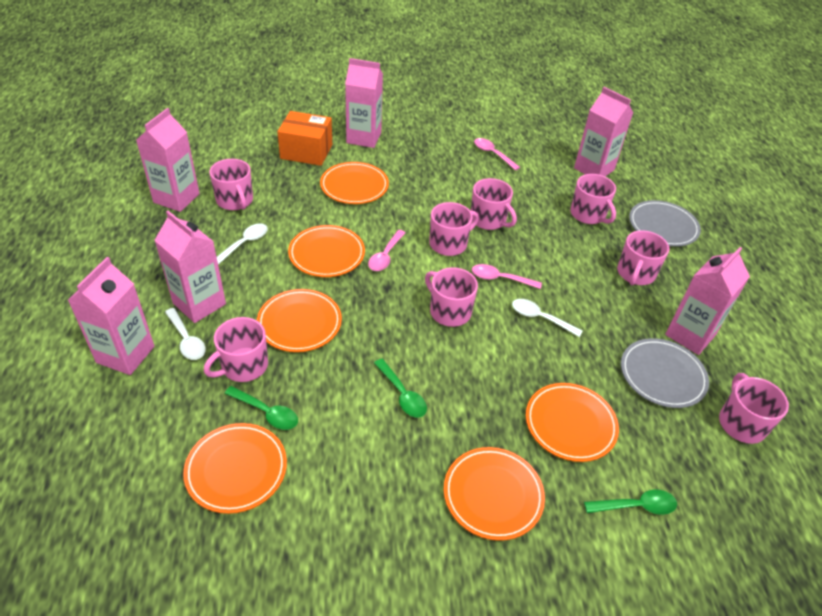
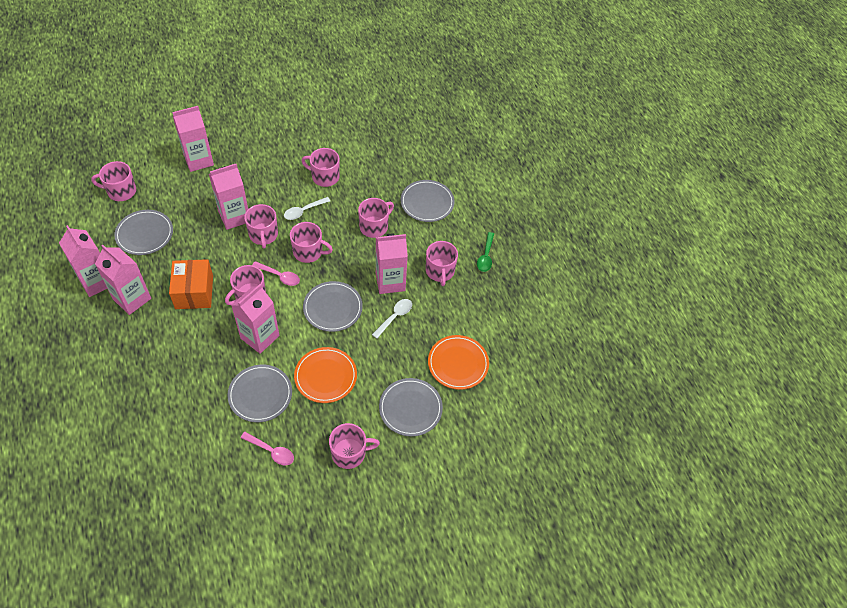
green spoon: [224,386,298,430] [374,359,427,418] [584,489,677,515] = 3 -> [477,232,494,272] = 1
grey plate: [621,338,709,408] [629,200,701,247] = 2 -> [114,210,173,255] [227,365,292,422] [303,281,363,332] [379,378,443,437] [401,180,454,222] = 5
orange plate: [183,423,287,514] [257,289,342,352] [288,225,365,277] [320,162,389,204] [444,447,545,541] [526,383,619,462] = 6 -> [294,347,357,403] [428,335,489,390] = 2
pink spoon: [368,230,406,271] [472,264,542,289] [474,138,520,170] = 3 -> [241,432,294,466] [252,261,300,286] = 2
white spoon: [165,308,206,360] [217,223,268,265] [512,299,583,337] = 3 -> [284,197,330,220] [372,299,412,338] = 2

